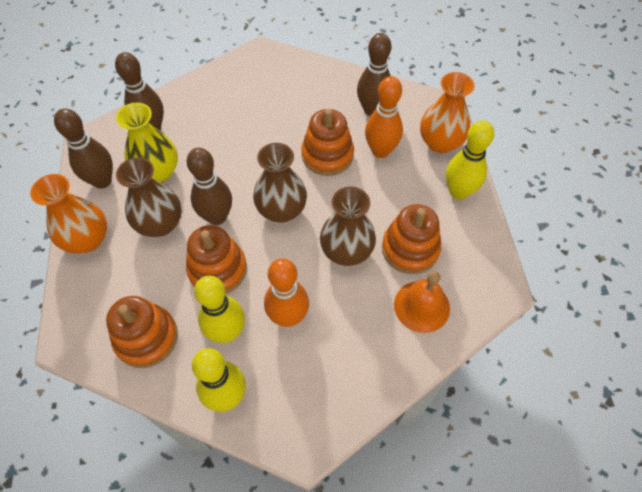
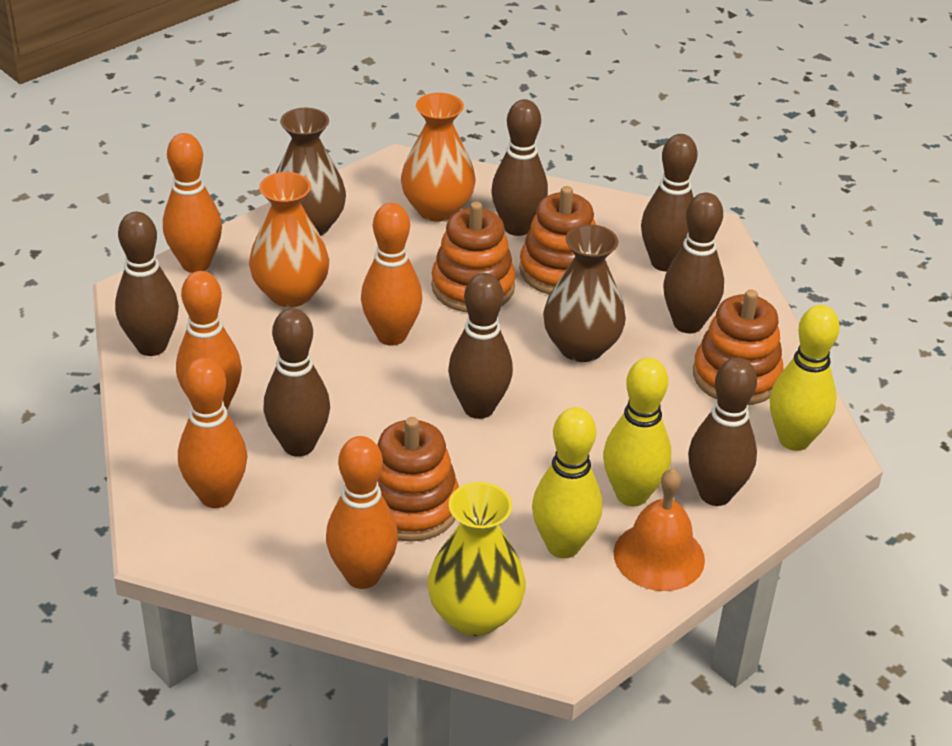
brown bowling pin: [54,109,113,189] [115,52,164,130] [187,148,232,225] [357,33,392,116] = 4 -> [115,212,179,356] [264,308,330,457] [448,273,513,419] [491,99,548,236] [641,134,697,272] [663,193,724,333] [688,358,757,506] = 7
brown vase: [116,157,182,237] [253,143,307,223] [320,186,376,266] = 3 -> [271,108,346,236] [543,224,626,362] = 2
orange bowling pin: [264,258,309,327] [365,76,403,158] = 2 -> [163,133,222,273] [176,271,242,410] [178,358,247,508] [326,436,398,589] [361,203,422,346] = 5

